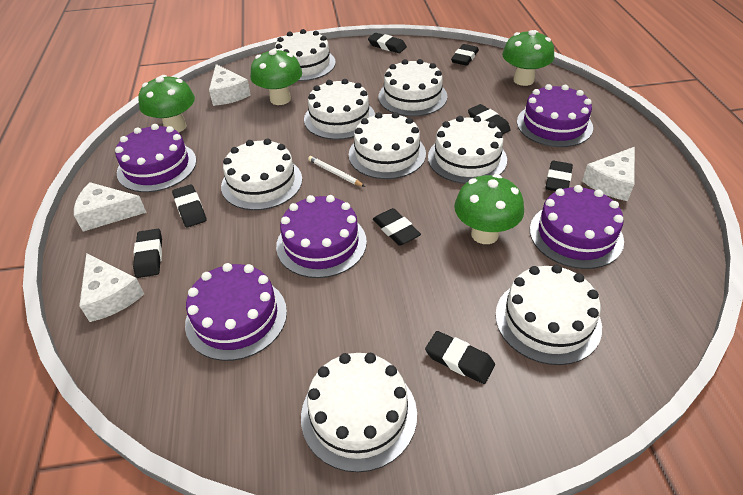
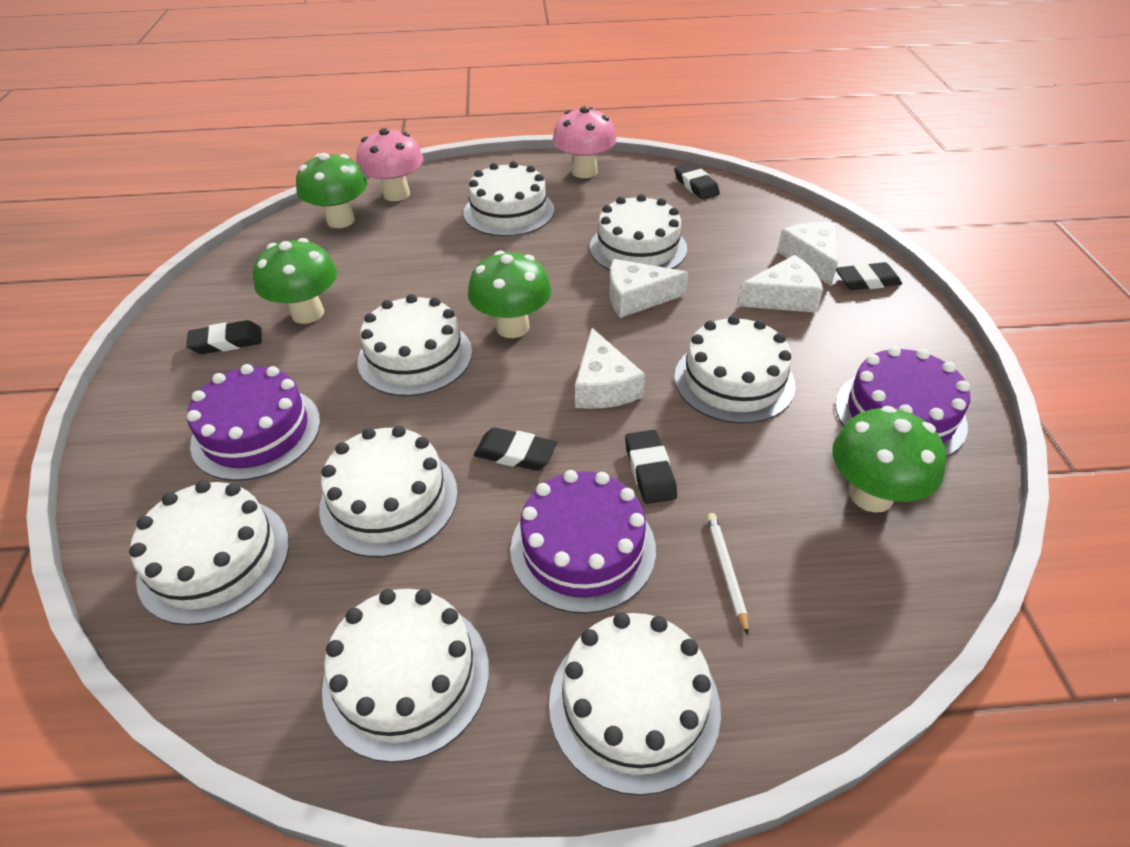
black eraser: [133,229,162,278] [172,184,207,227] [368,33,407,53] [373,208,421,246] [425,331,495,384] [451,44,479,66] [468,104,510,134] [545,161,573,191] = 8 -> [186,320,262,354] [474,427,557,471] [625,430,677,504] [674,163,720,200] [836,262,902,290] = 5
pink mushroom: none = 0 -> [356,128,423,201] [553,106,617,178] = 2
purple cake: [115,124,196,192] [185,263,287,361] [276,195,367,278] [517,84,593,147] [530,185,624,269] = 5 -> [187,364,321,481] [510,470,656,614] [835,346,970,457] = 3

